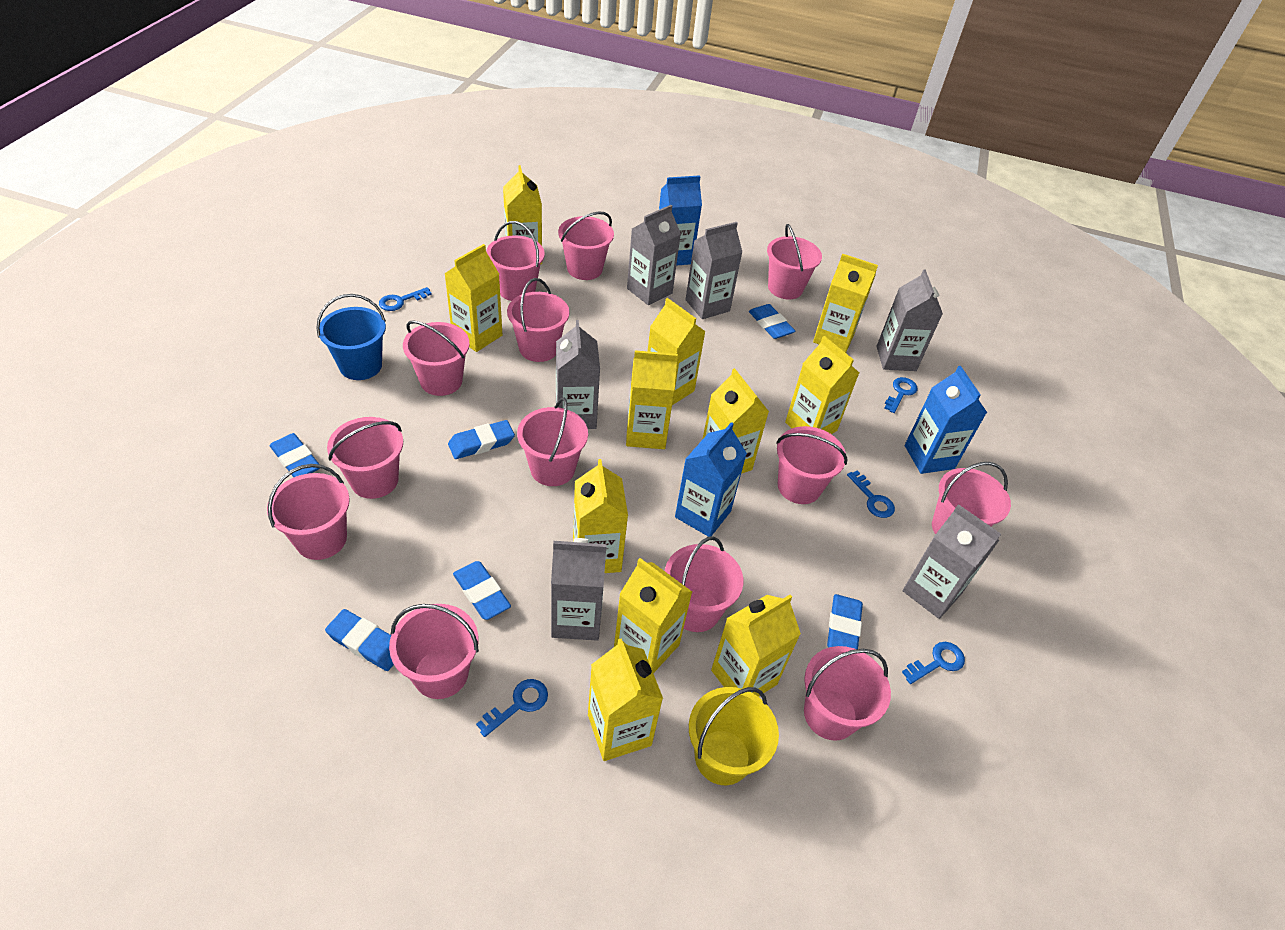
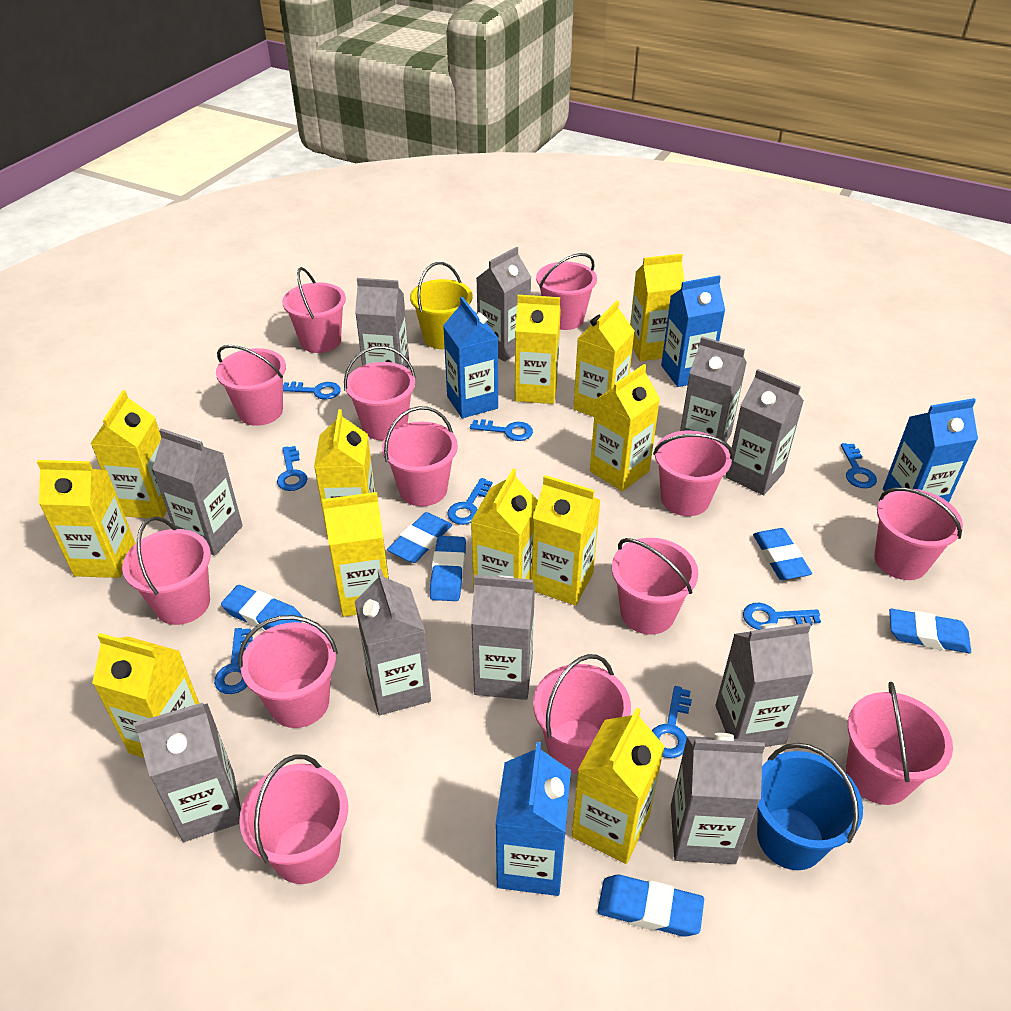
blue carton: [659,175,702,266] [675,422,747,537] [905,366,987,474] = 3 -> [443,297,498,418] [496,742,571,896] [661,275,725,387] [883,398,978,502] = 4
blue key: [379,287,432,311] [476,679,548,737] [847,470,895,518] [884,377,918,413] [902,642,965,684] = 5 -> [214,628,253,694] [277,446,308,491] [283,381,341,400] [447,478,492,525] [470,419,533,441] [652,686,692,758] [743,603,821,630] [841,443,877,488] = 8
grey carton: [551,538,607,641] [556,320,600,429] [627,205,681,305] [685,222,742,319] [876,269,943,371] [902,504,1001,619] = 6 -> [134,703,241,842] [152,428,243,556] [355,278,409,368] [355,569,431,715] [471,575,535,700] [477,247,531,361] [671,733,765,864] [680,336,747,442] [715,623,813,747] [725,369,804,495] = 10
yellow carton: [444,244,502,352] [503,165,542,265] [573,459,628,573] [588,638,663,761] [614,558,692,673] [626,350,678,449] [648,298,706,405] [702,368,769,474] [711,595,801,697] [785,336,859,434] [813,254,878,353] = 11 -> [37,460,135,578] [90,390,167,518] [92,633,199,758] [314,409,375,538] [322,492,389,617] [471,469,538,590] [515,295,561,404] [532,475,601,606] [572,708,665,864] [573,300,634,417] [590,364,660,492] [630,254,685,361] = 12

